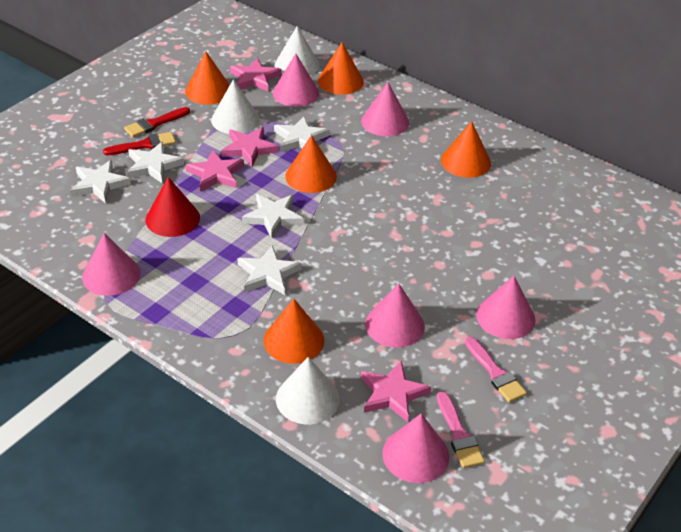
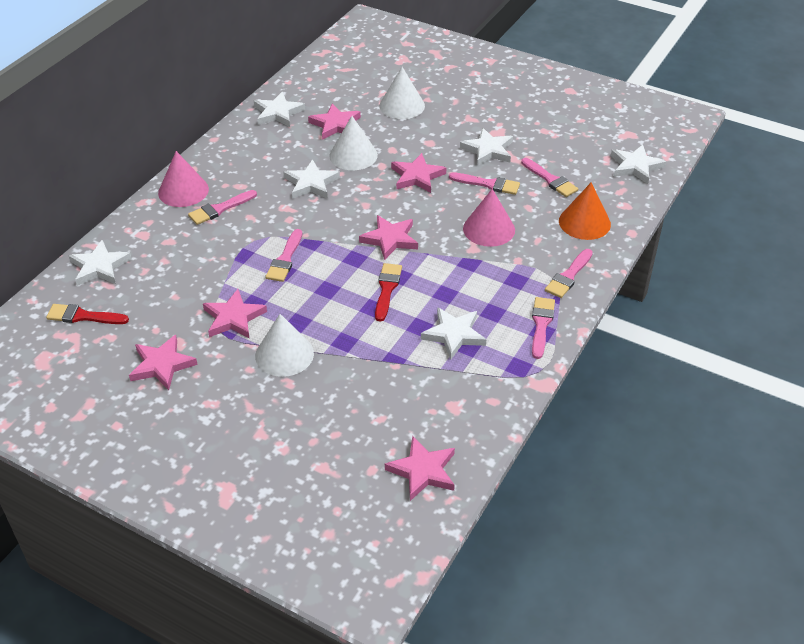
orange cone: [185,51,230,105] [264,299,324,364] [285,135,337,193] [318,42,364,95] [441,121,491,178] = 5 -> [559,182,611,240] = 1
pink brush: [437,391,485,468] [465,337,527,402] = 2 -> [188,190,257,225] [265,229,302,282] [449,172,520,195] [521,158,578,197] [532,297,555,359] [545,249,593,298] = 6
pink cone: [82,233,141,296] [273,54,319,107] [361,82,409,136] [365,283,425,347] [382,413,450,483] [476,276,536,339] = 6 -> [158,151,209,207] [463,189,515,247] = 2
pink star: [186,150,244,192] [221,127,278,167] [230,58,282,92] [361,360,431,422] = 4 -> [129,335,198,390] [203,289,267,339] [308,104,361,140] [359,215,418,260] [385,436,455,501] [391,153,446,193] = 6
red cone: [146,177,200,237] = 1 -> none = 0
white star: [70,160,131,204] [127,142,184,184] [237,245,302,295] [242,194,304,239] [274,116,329,152] = 5 -> [69,240,132,286] [254,92,305,127] [283,159,340,199] [421,307,486,359] [460,128,513,166] [611,145,666,184] = 6

